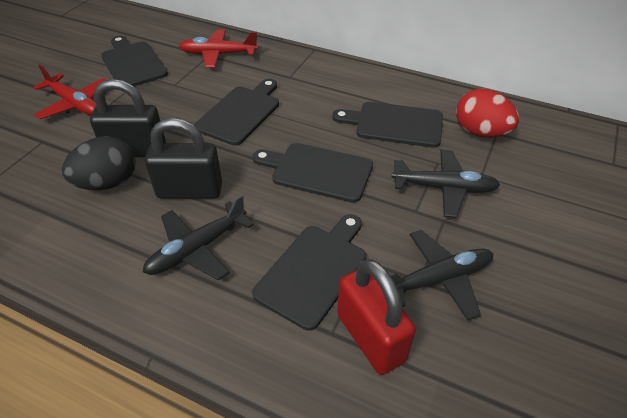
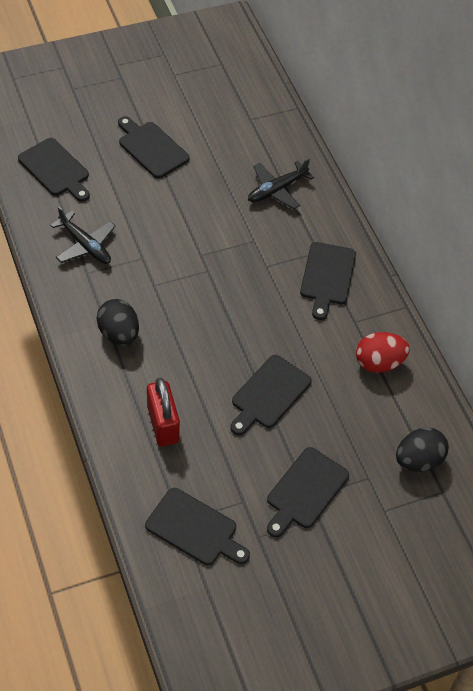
black cutting board: [101,36,168,87] [194,79,279,146] [252,143,373,203] [252,214,366,331] [332,102,443,148] = 5 -> [18,138,90,202] [118,116,190,178] [145,488,250,565] [230,355,311,435] [267,447,349,537] [300,242,356,320] = 6
black egg: [62,136,136,190] = 1 -> [97,299,139,346] [396,427,449,472] = 2
black padlock: [90,79,166,157] [145,118,222,199] = 2 -> none = 0
black plane: [143,195,254,281] [388,230,493,320] [391,150,500,218] = 3 -> [50,206,116,264] [248,158,314,209] = 2
red plane: [33,65,107,119] [179,29,258,68] = 2 -> none = 0

